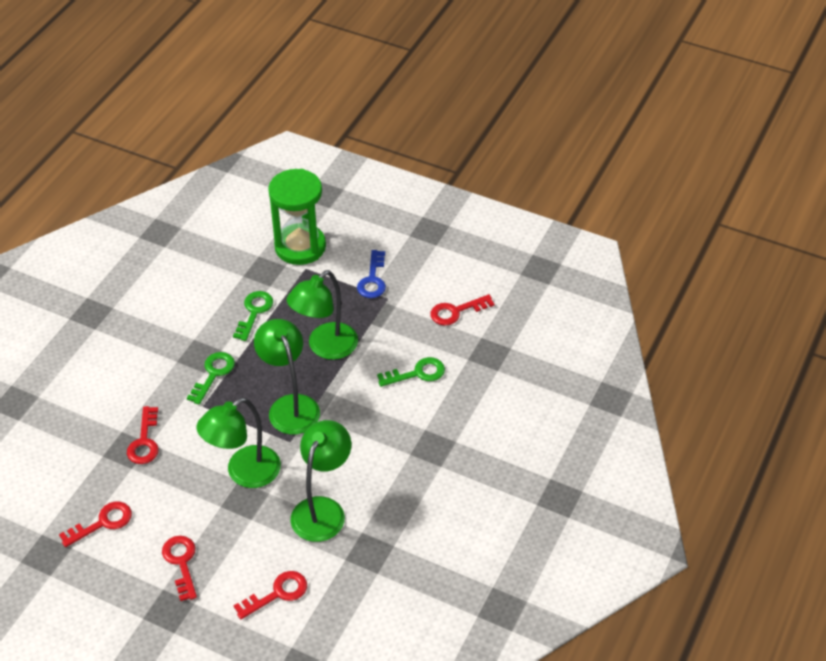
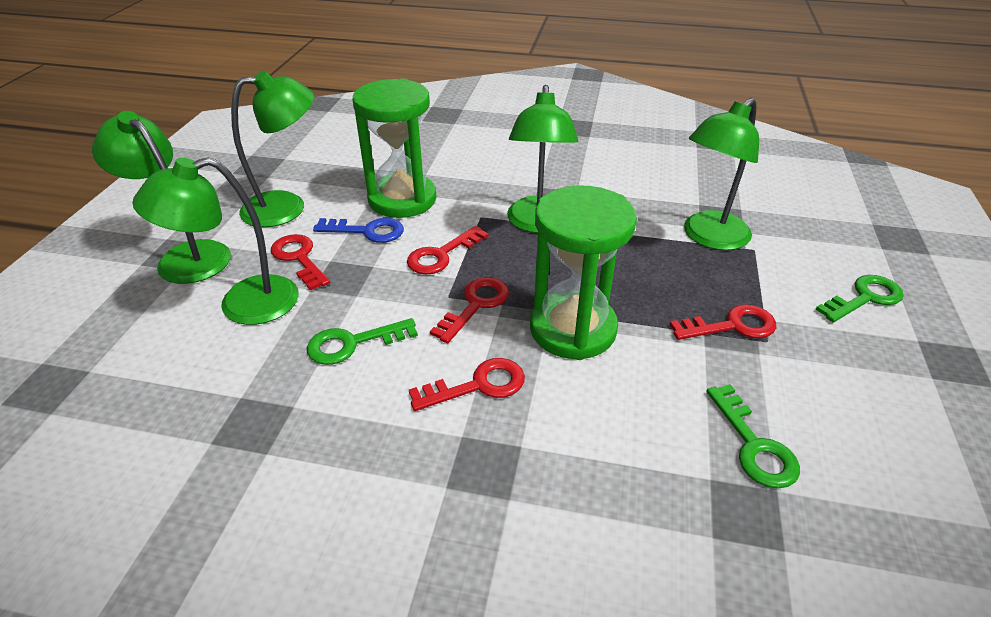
green hourglass: [268,169,326,265] = 1 -> [352,79,437,218] [530,185,637,360] = 2
green lamp: [196,398,281,488] [254,319,320,435] [287,270,358,360] [291,420,351,542] = 4 -> [92,111,231,284] [132,157,299,325] [231,71,314,227] [507,85,578,233] [684,98,759,250] = 5

